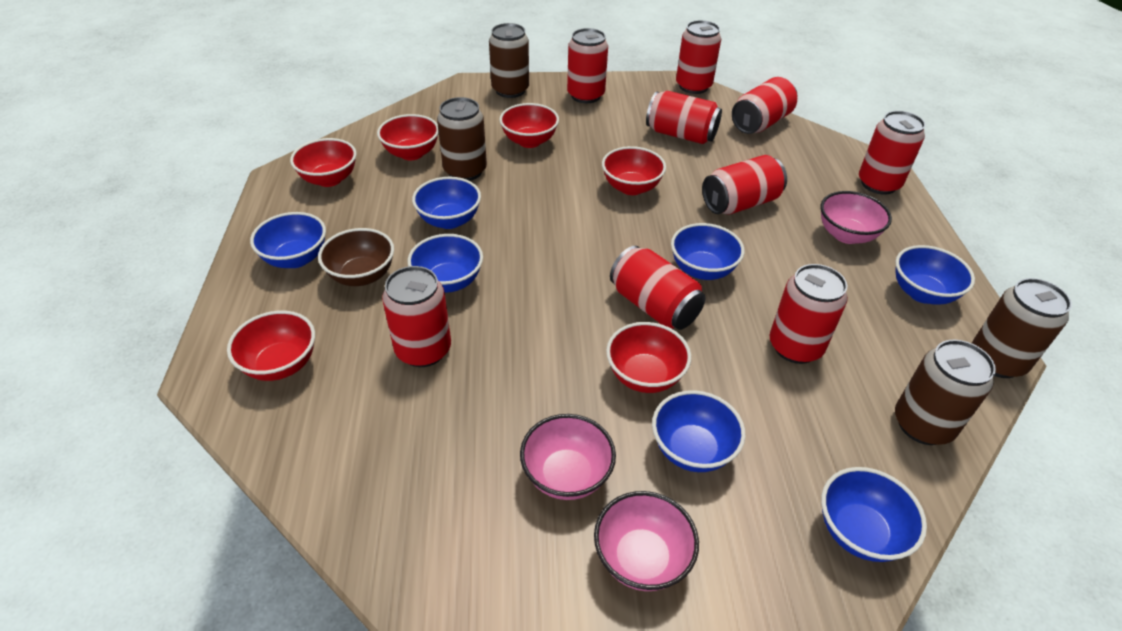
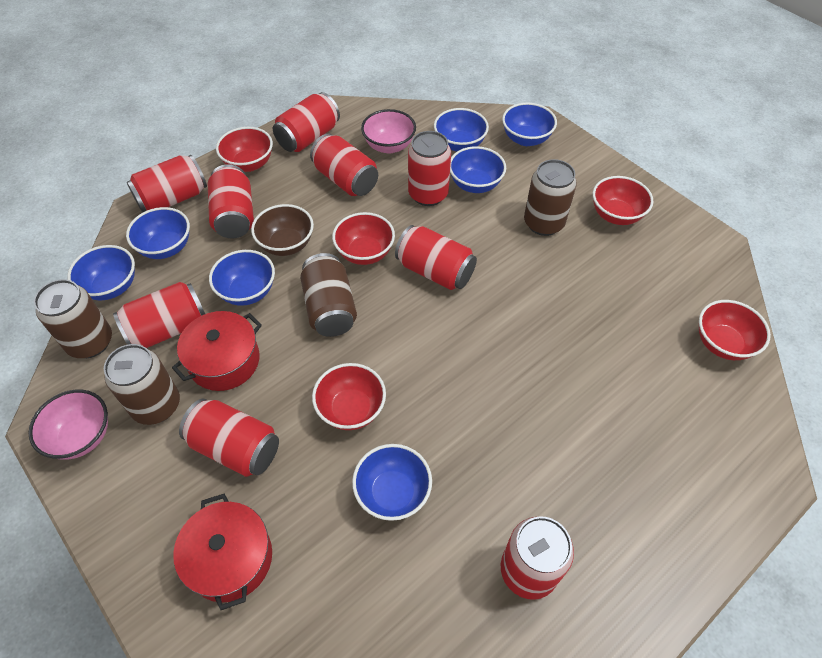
pink bowl: [520,414,616,500] [594,491,699,591] [821,191,892,244] = 3 -> [28,390,108,460] [361,109,416,154] = 2
red bowl: [227,311,315,381] [290,138,356,187] [377,114,439,160] [499,103,559,148] [602,146,666,195] [606,322,691,393] = 6 -> [216,127,273,172] [312,363,386,430] [332,212,395,265] [593,176,654,225] [699,300,771,360] = 5
red pot: none = 0 -> [172,311,262,391] [173,494,272,610] = 2

